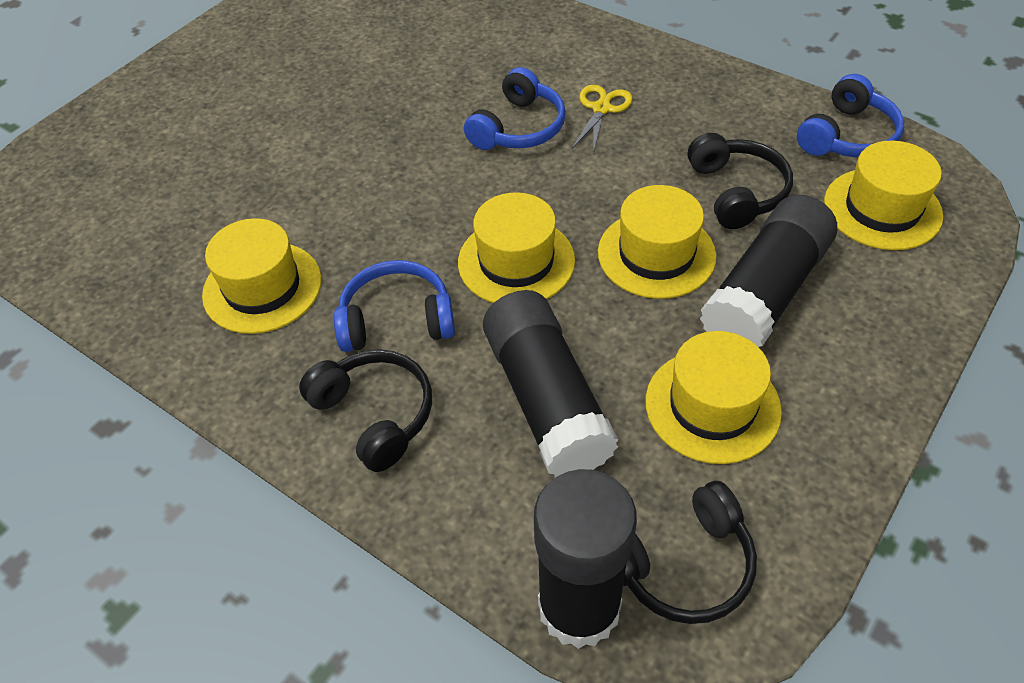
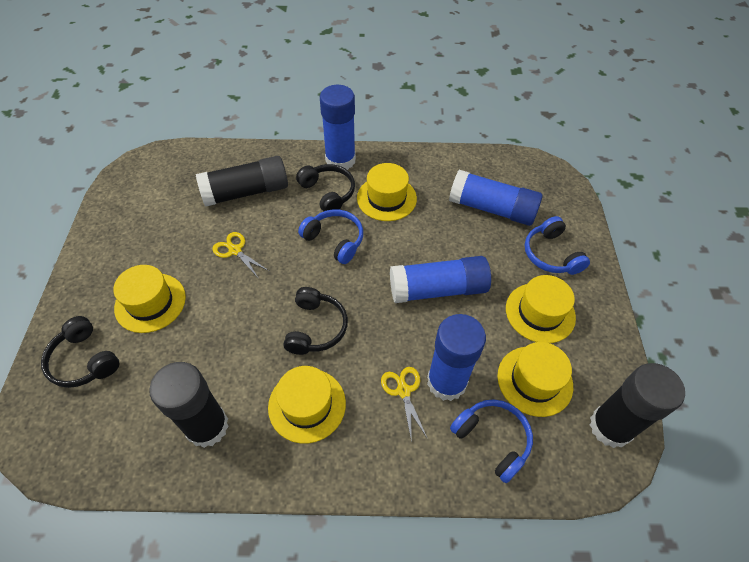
blue glue stick: none = 0 -> [320,85,356,170] [390,256,491,303] [427,314,486,401] [449,170,542,226] = 4
yellow scissors: [572,85,633,153] = 1 -> [213,232,269,279] [381,367,428,442] = 2

